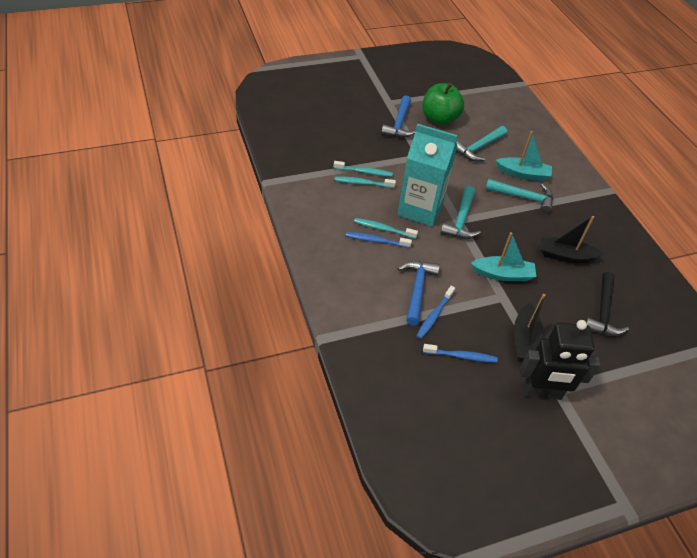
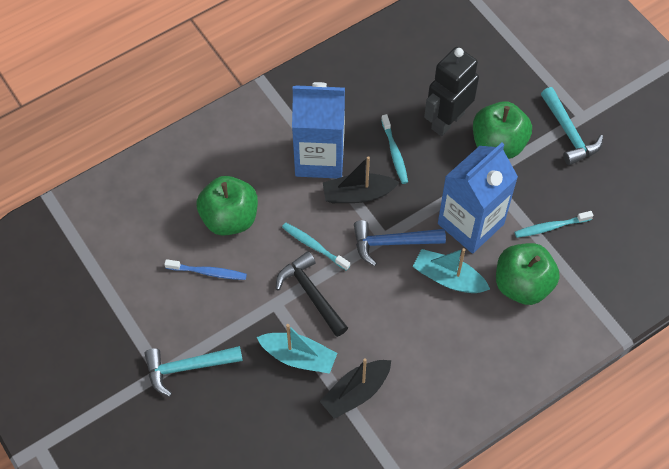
blue carton: none = 0 -> [292,82,345,178] [438,143,518,253] = 2
blue hammer: [381,95,416,138] [398,261,440,326] = 2 -> [354,220,446,266] = 1
blue toothbrush: [346,232,412,248] [416,286,455,339] [423,344,498,363] = 3 -> [164,259,247,280] = 1
green apple: [422,83,464,125] = 1 -> [196,176,258,236] [473,101,532,159] [496,243,560,305] = 3
turquoise carton: [397,124,458,227] = 1 -> none = 0
turquoise hammer: [440,186,481,239] [456,126,507,161] [485,179,553,214] = 3 -> [145,346,243,397] [541,87,603,165] = 2

